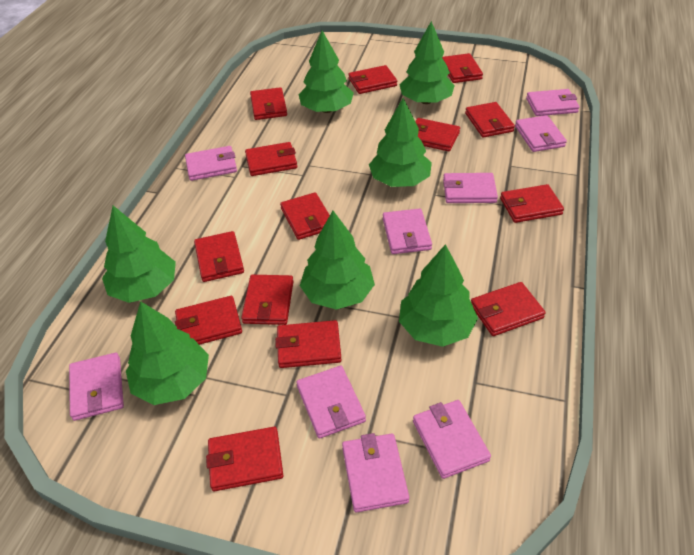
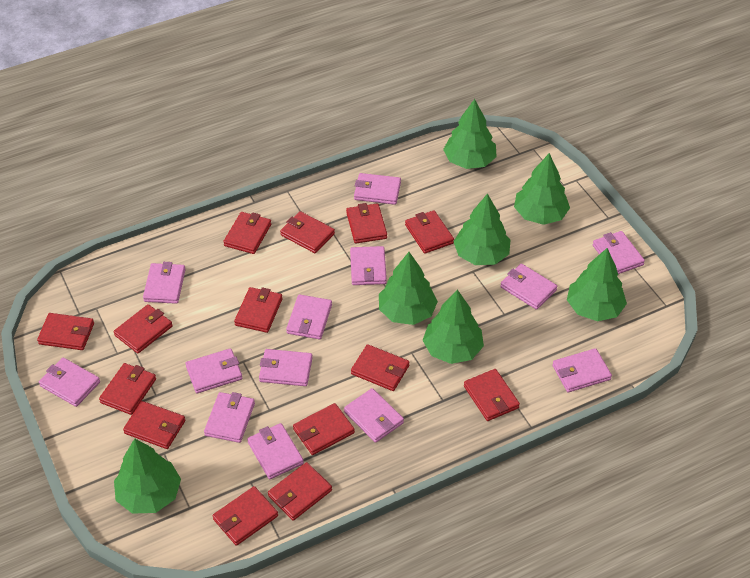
pink wallet: [69,353,124,421] [185,146,237,181] [297,366,366,439] [342,433,409,512] [383,208,432,254] [413,400,491,479] [443,173,498,203] [515,115,567,152] [526,89,580,116] = 9 -> [39,357,100,407] [143,262,185,304] [185,348,242,393] [204,392,255,443] [247,423,304,479] [259,349,312,386] [286,294,332,339] [344,388,404,443] [350,246,387,285] [354,173,401,205] [500,264,557,310] [552,348,612,392] [593,231,645,274] = 13

